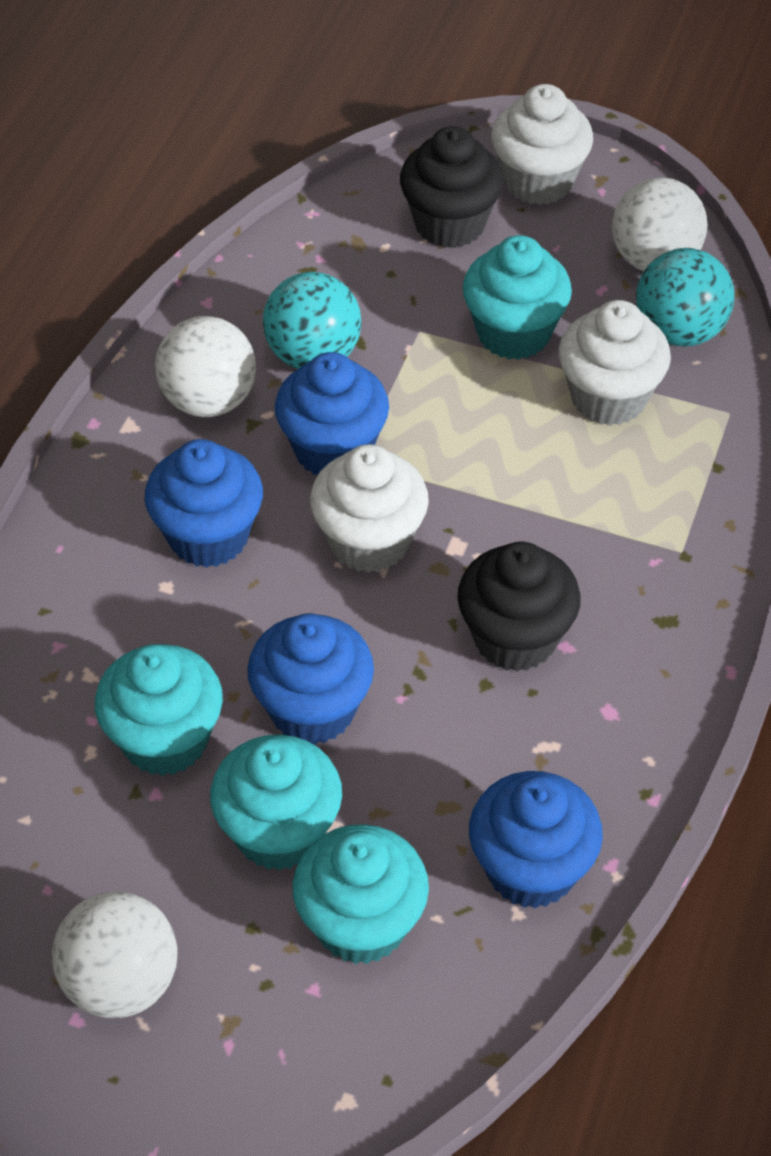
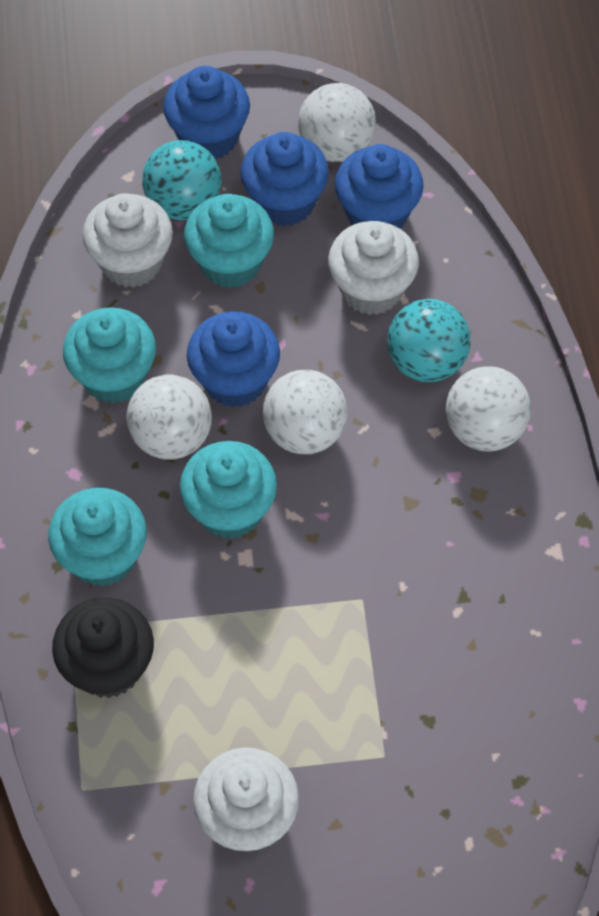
black cupcake: [400,126,504,248] [457,541,581,672] = 2 -> [52,597,154,698] = 1
white ball: [52,891,178,1018] [155,316,256,417] [612,177,708,271] = 3 -> [126,375,212,460] [263,370,348,455] [298,83,376,162] [446,366,531,451] = 4

